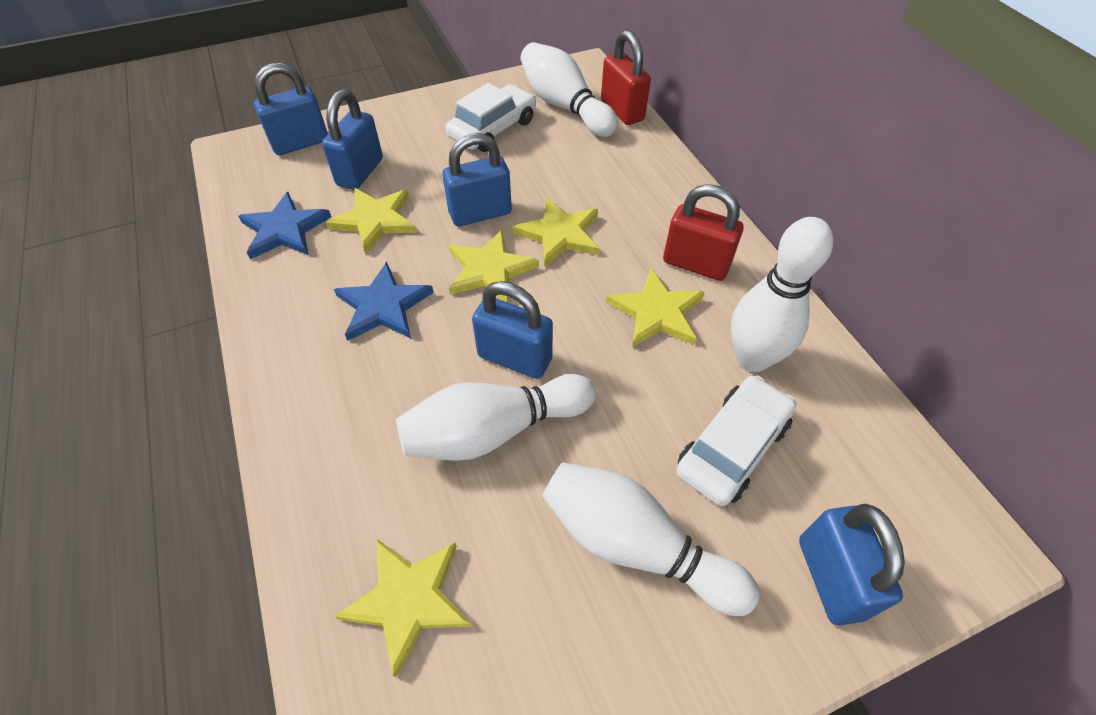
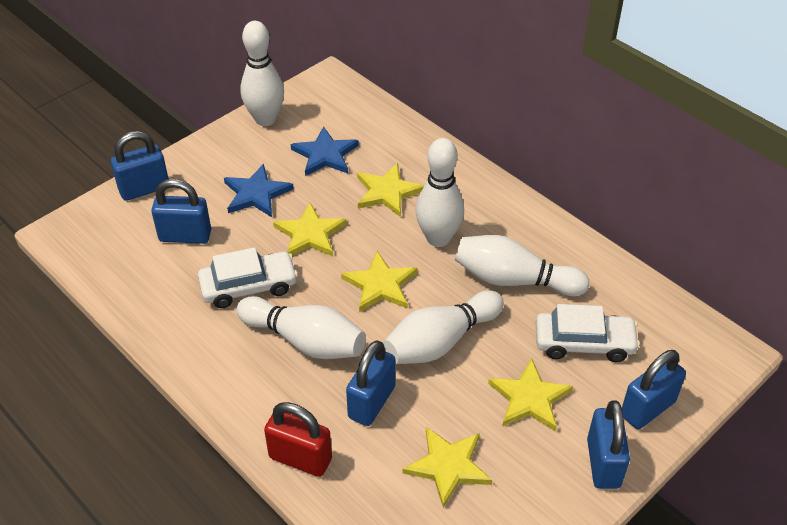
red padlock: [601,30,651,125] [663,184,744,281] = 2 -> [264,402,332,477] = 1
white bowling pin: [396,374,596,461] [521,42,618,137] [542,462,760,616] [731,217,833,372] = 4 -> [236,296,366,359] [240,21,284,126] [383,290,504,364] [415,138,464,247] [455,235,589,296] = 5

